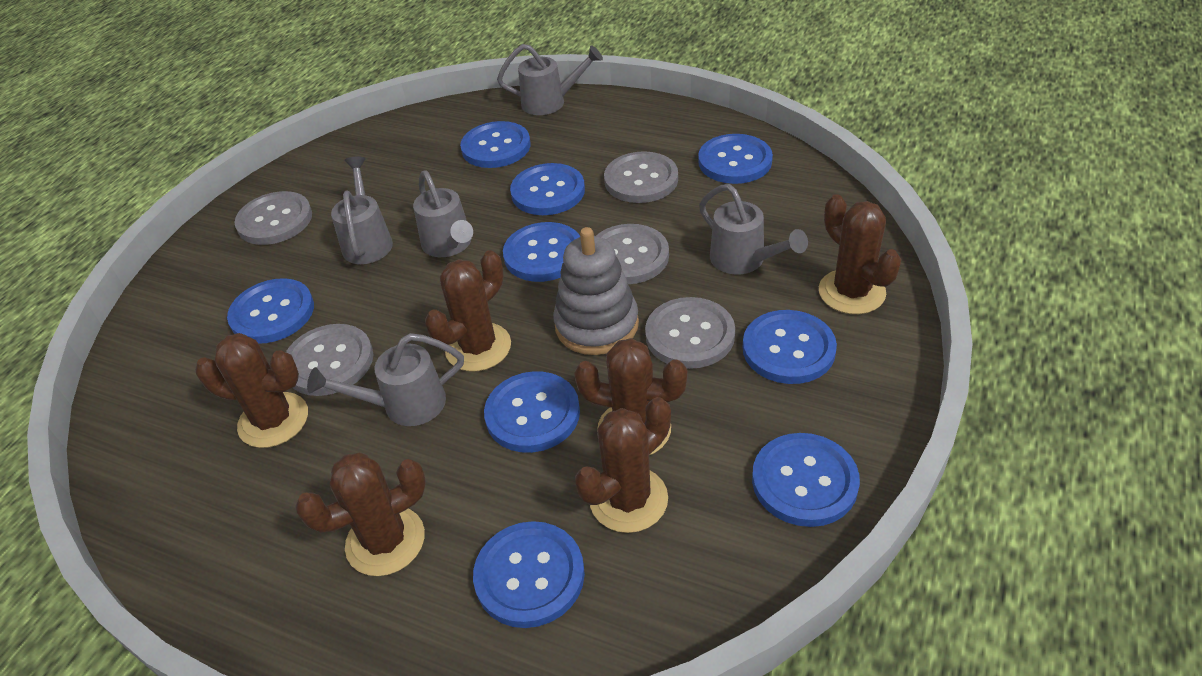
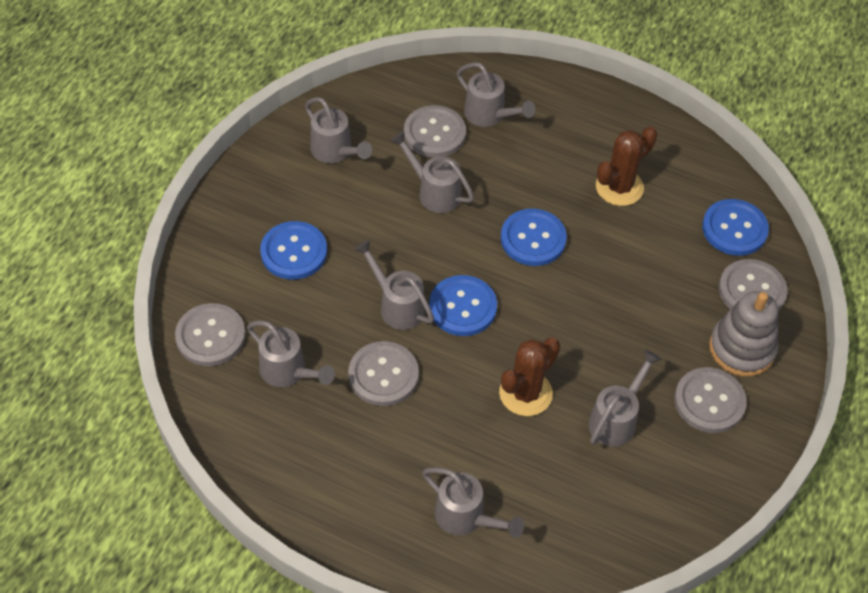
blue button: [227,278,314,343] [460,121,531,168] [473,521,585,628] [484,371,580,453] [503,222,580,282] [510,163,585,215] [698,134,773,184] [743,310,837,384] [752,433,860,527] = 9 -> [260,221,327,279] [429,275,497,336] [501,209,567,266] [702,199,769,256] = 4
brown cactus: [195,333,308,448] [295,453,426,576] [425,250,511,372] [574,338,687,455] [575,397,671,533] [819,194,901,314] = 6 -> [499,337,560,416] [596,126,657,206] = 2
grey watering can: [307,333,464,426] [331,156,393,264] [413,170,473,257] [497,44,603,115] [699,184,808,274] = 5 -> [247,321,335,387] [305,97,372,163] [354,240,434,330] [390,131,474,213] [422,467,524,538] [457,62,535,127] [588,350,662,447] = 7

